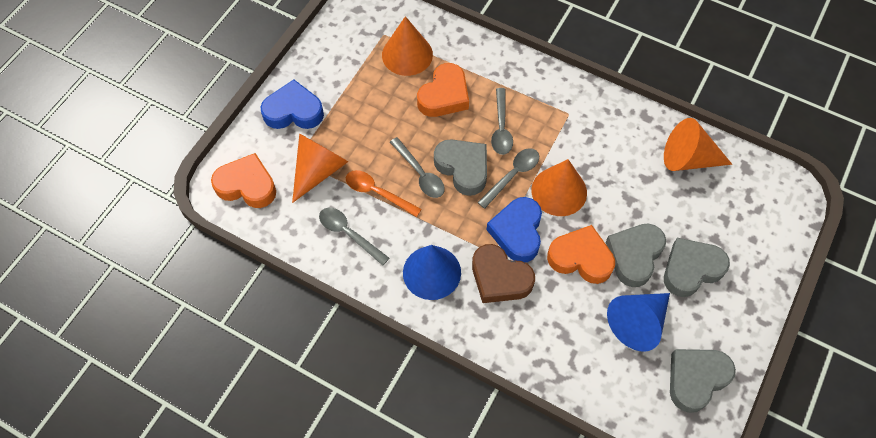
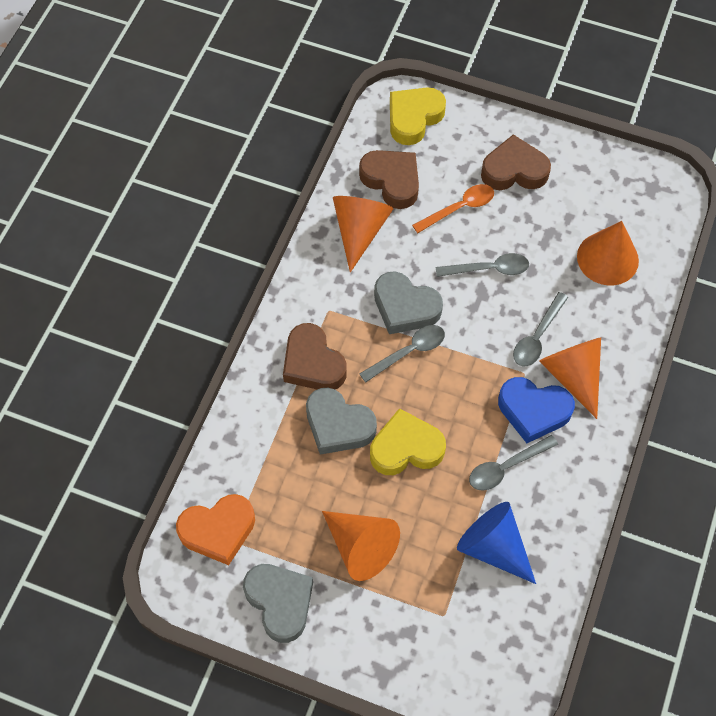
blue cone: [403,245,461,300] [607,293,670,352] = 2 -> [457,502,536,584] = 1
blue heart: [260,80,324,129] [487,197,542,262] = 2 -> [498,377,575,443] = 1
brown heart: [472,244,535,303] = 1 -> [283,323,347,389] [359,150,419,209] [481,134,551,190] = 3
grey heart: [434,139,487,196] [605,223,666,287] [664,238,730,297] [670,349,736,413] = 4 -> [243,564,313,643] [306,388,377,455] [374,271,443,334] = 3
orange heart: [211,153,276,208] [417,63,469,117] [547,225,615,284] = 3 -> [176,494,255,565] = 1
yellow heart: none = 0 -> [370,408,446,475] [390,88,446,145] = 2

